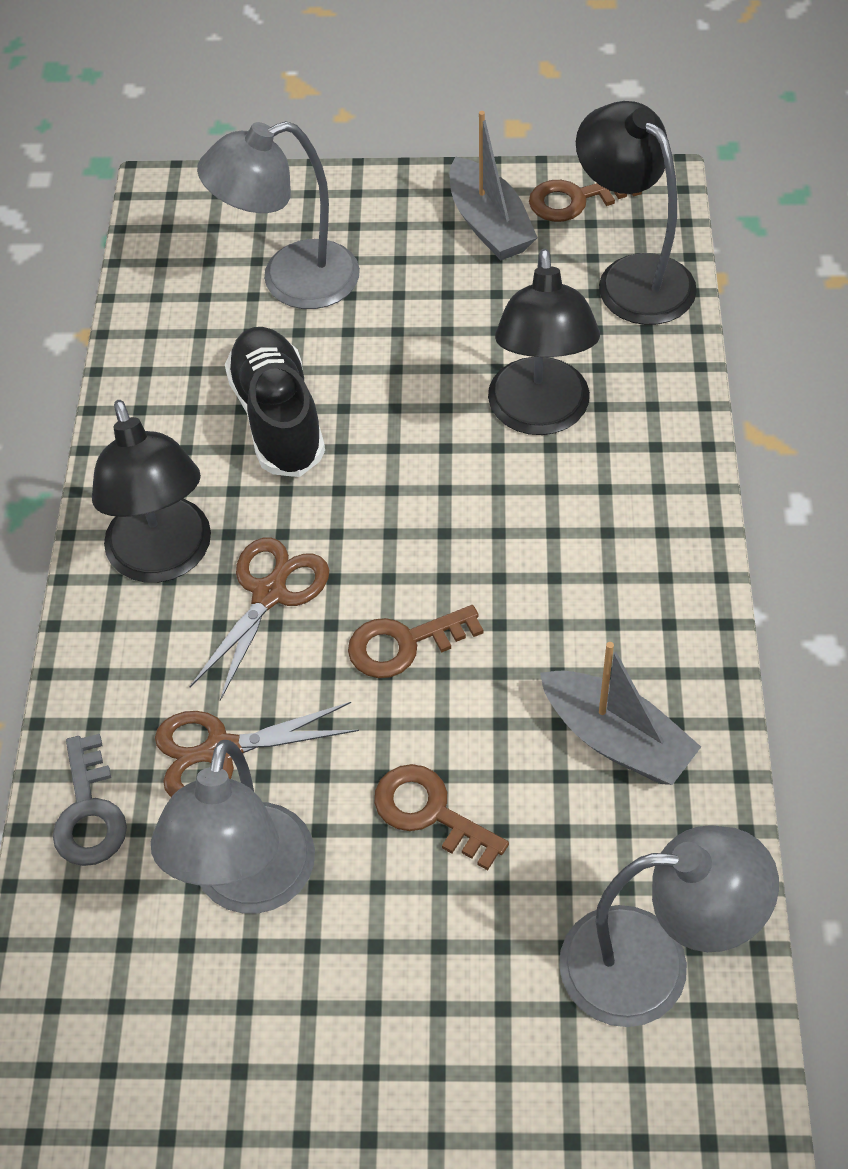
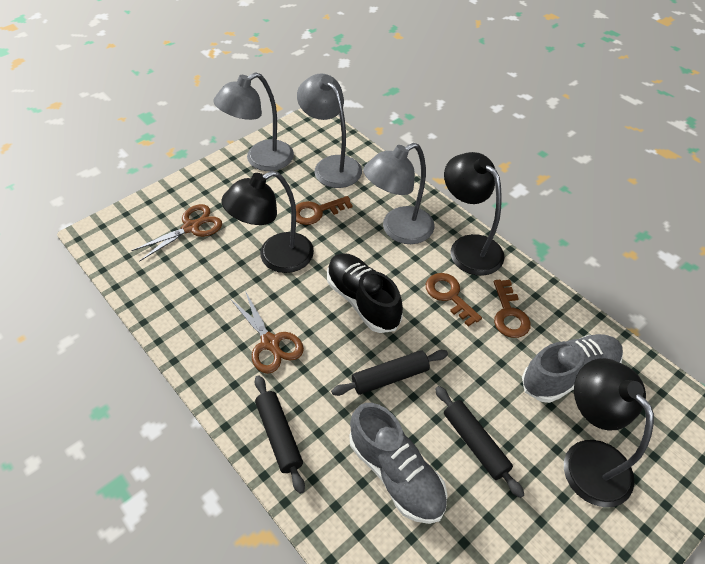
black rolling pin: none = 0 -> [255,375,305,494] [331,350,448,396] [435,386,524,498] = 3
grey boat: [449,111,538,260] [540,642,701,785] = 2 -> none = 0
grey key: [53,734,127,866] = 1 -> none = 0
grey shoe: none = 0 -> [349,403,448,524] [522,334,623,403] = 2

